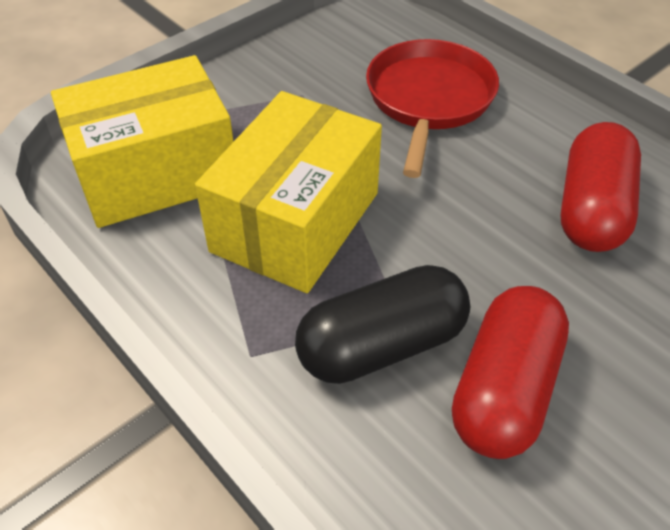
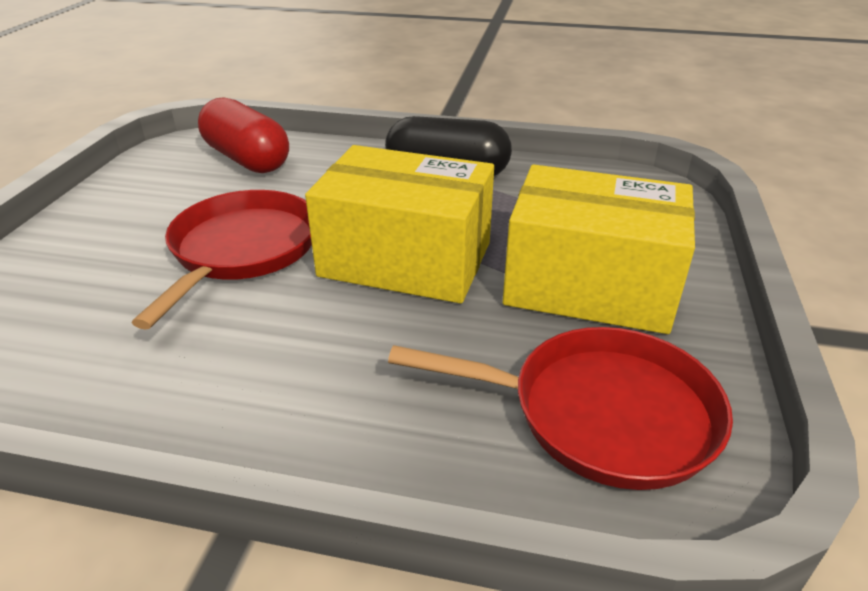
red capsule: [452,286,569,459] [561,122,641,252] = 2 -> [198,97,289,173] = 1
red pan: [366,39,499,178] = 1 -> [132,190,312,330] [388,327,733,490] = 2

